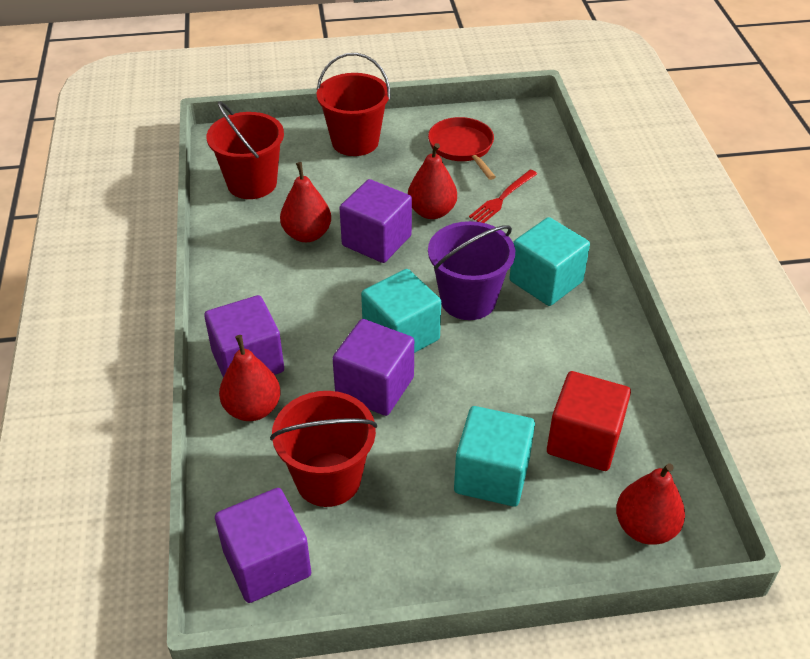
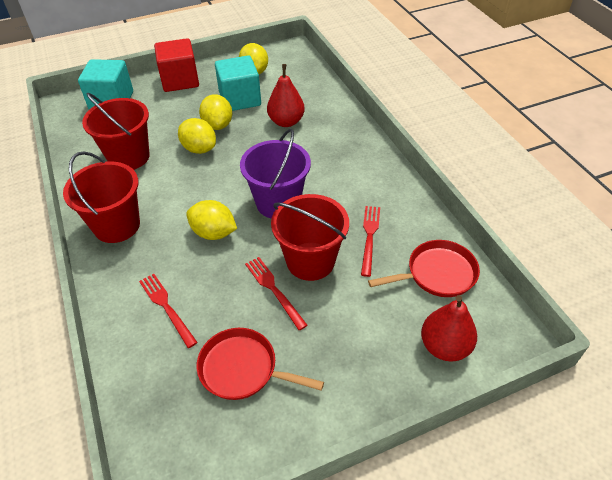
purple cube: [204,295,284,378] [215,488,311,603] [332,319,414,416] [340,179,412,263] = 4 -> none = 0
red fork: [469,170,537,223] = 1 -> [139,274,198,348] [245,257,308,331] [361,206,380,277] = 3
red pan: [428,117,496,180] = 1 -> [196,328,324,400] [368,240,480,297] = 2
red pear: [219,335,281,421] [280,162,331,242] [408,143,457,219] [616,463,685,545] = 4 -> [267,64,305,127] [421,295,477,361] = 2
turquoise cube: [361,269,441,353] [454,406,535,507] [510,217,590,306] = 3 -> [78,59,133,110] [215,55,261,111] = 2
yellow lemon: none = 0 -> [178,118,216,154] [186,200,237,240] [199,94,232,130] [239,43,268,74] = 4

